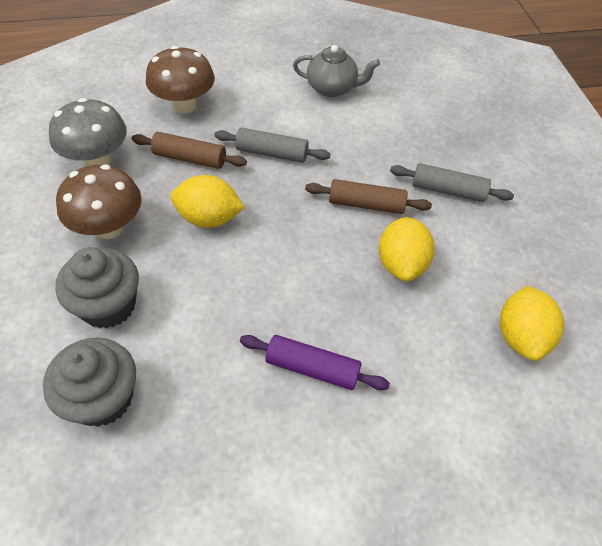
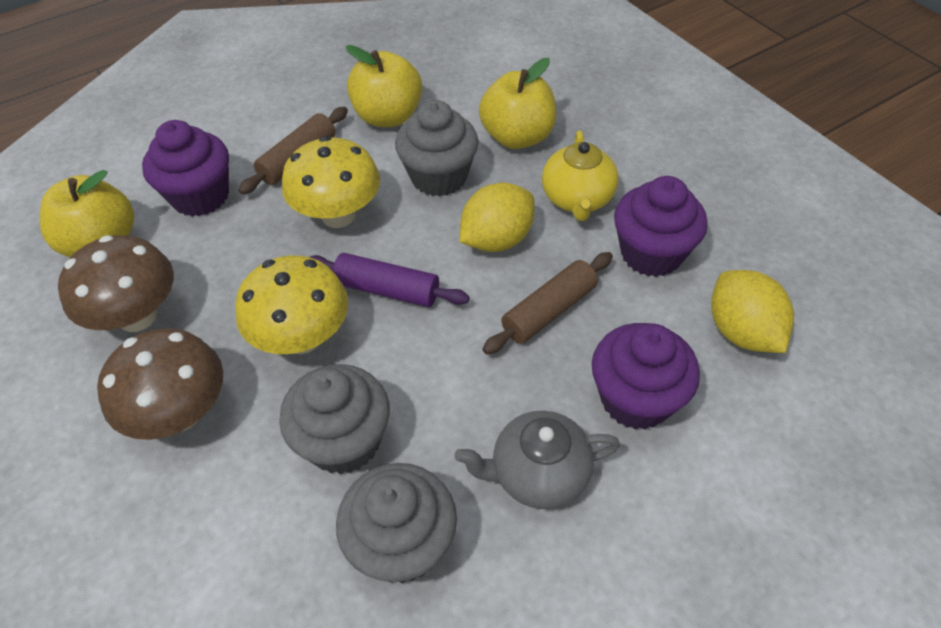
grey cupcake: [43,337,136,427] [55,247,139,329] = 2 -> [279,364,390,475] [336,463,457,583] [395,100,479,196] = 3
grey mushroom: [49,98,127,166] = 1 -> none = 0
grey rolling pin: [214,127,331,163] [390,163,514,202] = 2 -> none = 0
purple cupcake: none = 0 -> [142,120,229,217] [592,323,700,430] [614,176,708,277] = 3
yellow apple: none = 0 -> [40,170,134,257] [346,45,422,127] [479,58,556,149] = 3
yellow lemon: [171,175,245,228] [379,217,435,282] [500,286,564,361] = 3 -> [460,183,535,252] [711,270,794,353] = 2
yellow mushroom: none = 0 -> [235,255,348,354] [282,136,380,228] = 2
yellow teapot: none = 0 -> [542,130,619,221] = 1

